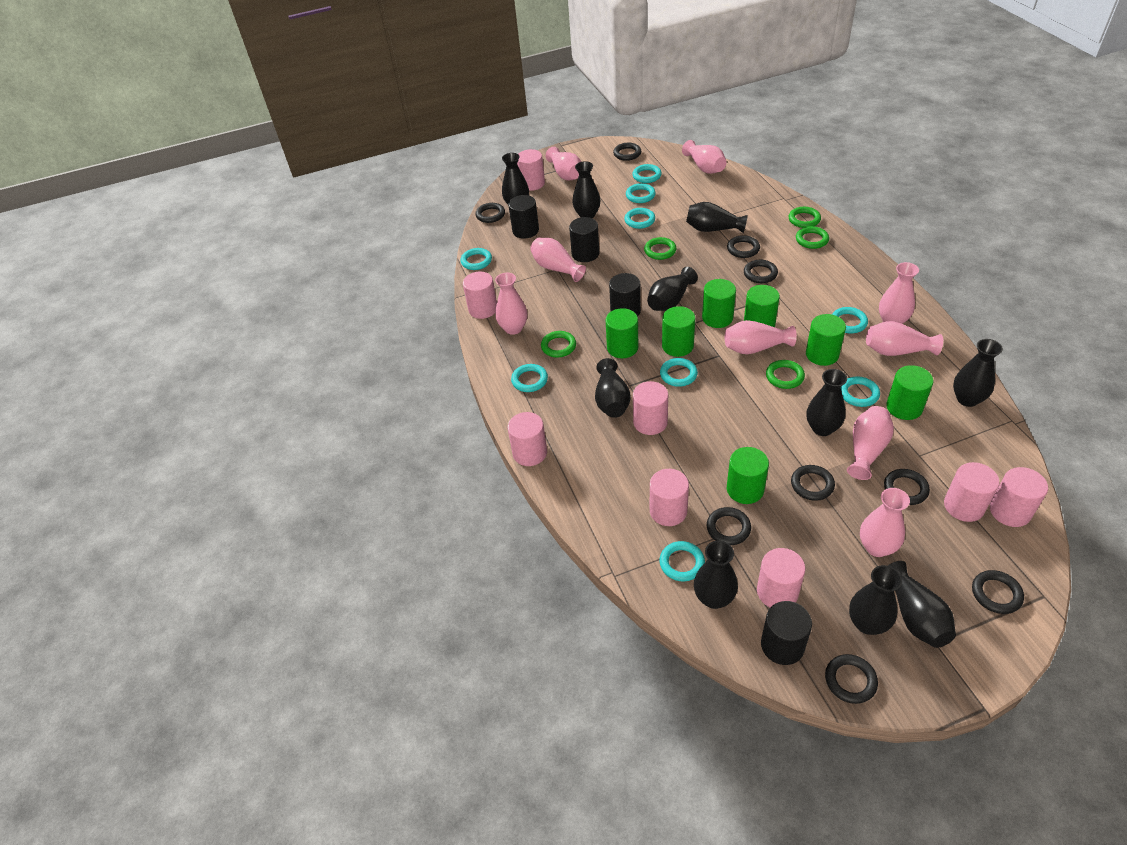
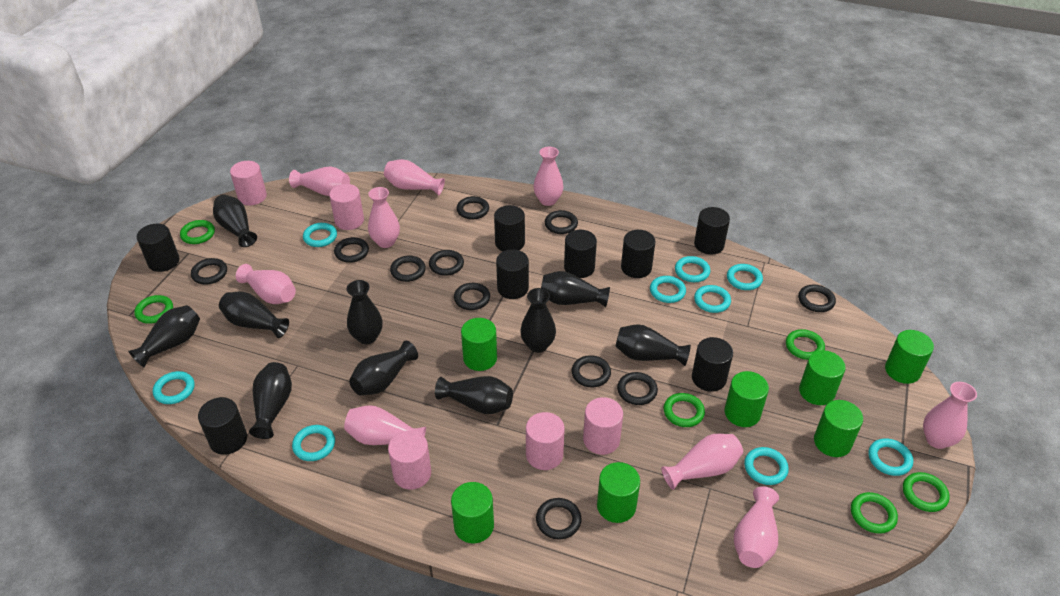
black cylinder: [508,195,539,239] [569,217,599,262] [609,273,641,317] [761,601,812,665] = 4 -> [137,224,179,272] [198,397,247,455] [494,205,525,251] [496,249,529,299] [564,230,597,278] [621,230,655,278] [692,337,733,392] [694,207,730,255] = 8
black ring: [475,203,505,223] [613,143,641,161] [707,507,751,545] [727,235,760,258] [744,260,778,283] [791,465,835,501] [825,654,878,704] [884,469,930,505] [972,570,1024,614] = 9 -> [191,258,227,284] [334,237,369,263] [390,256,426,282] [429,250,464,276] [454,283,490,310] [456,196,489,220] [536,498,582,539] [545,210,578,234] [572,355,611,387] [617,372,658,405] [798,285,836,312] = 11
green ring: [541,331,576,357] [644,237,677,260] [766,360,805,389] [788,207,821,228] [796,226,829,249] = 5 -> [134,295,173,324] [180,220,215,244] [663,393,705,427] [786,329,825,360] [851,492,898,534] [903,472,949,512] = 6
pink cylinder: [463,272,497,319] [508,412,547,466] [517,149,545,191] [633,381,668,435] [650,469,689,526] [757,548,805,608] [944,462,1000,522] [990,467,1048,527] = 8 -> [230,161,267,206] [329,184,364,230] [388,431,431,490] [526,412,565,470] [583,397,623,455] = 5

